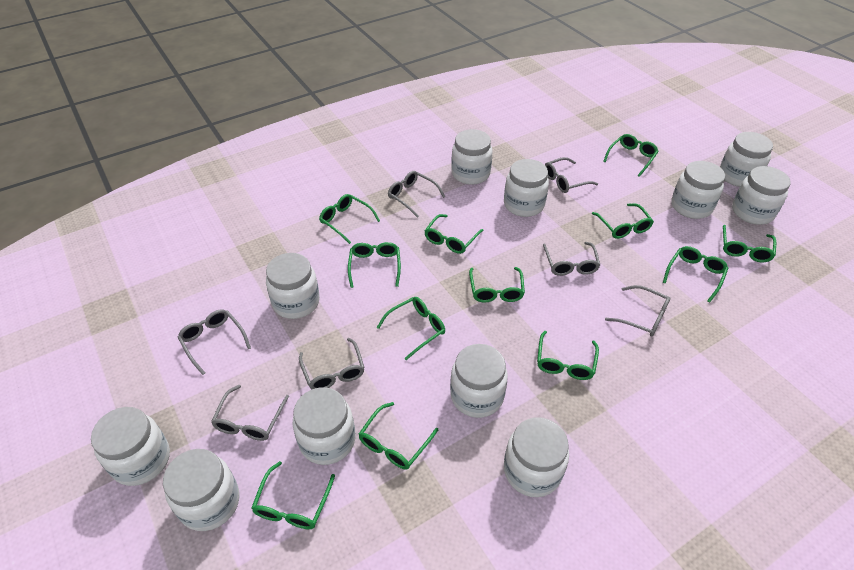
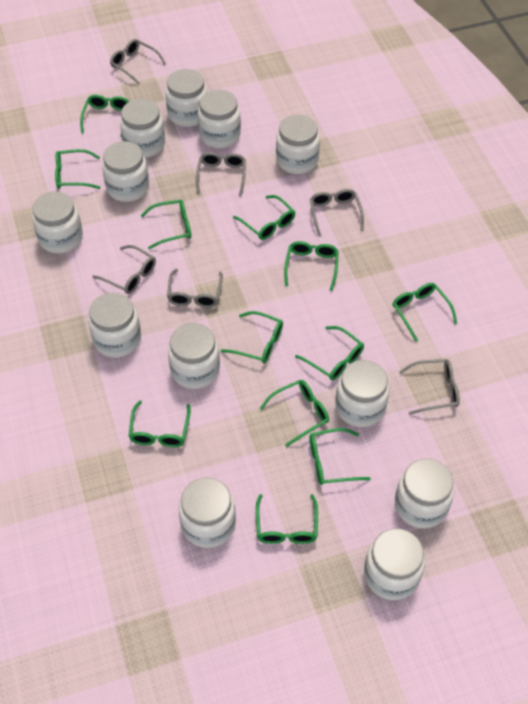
grey glasses: [177,309,251,375] [211,385,289,441] [299,338,365,390] [388,171,445,218] [543,242,600,276] [545,157,598,193] [605,285,670,337] = 7 -> [92,245,156,294] [110,39,166,85] [167,269,223,308] [196,152,246,196] [310,189,364,237] [399,359,460,415] = 6
white jar: [91,407,170,486] [163,449,239,531] [266,253,320,319] [293,387,355,465] [450,344,508,418] [451,129,493,185] [504,159,549,217] [504,417,569,497] [671,161,725,219] [720,132,773,187] [732,166,791,225] = 11 -> [32,191,83,254] [88,292,141,358] [102,141,149,202] [120,99,165,158] [165,69,207,127] [168,323,220,389] [179,477,236,548] [198,89,241,148] [276,115,320,174] [335,360,389,427] [364,528,425,600] [395,458,454,529] = 12

